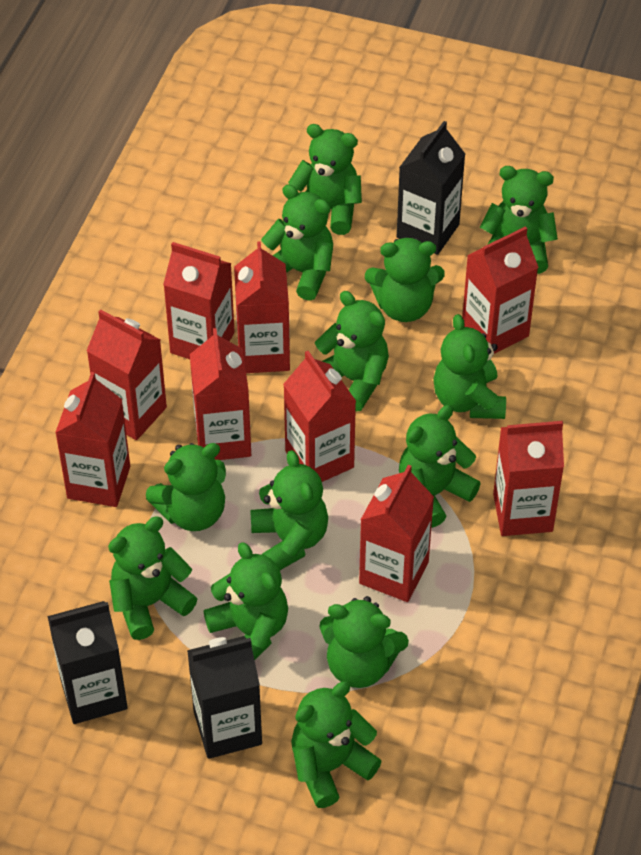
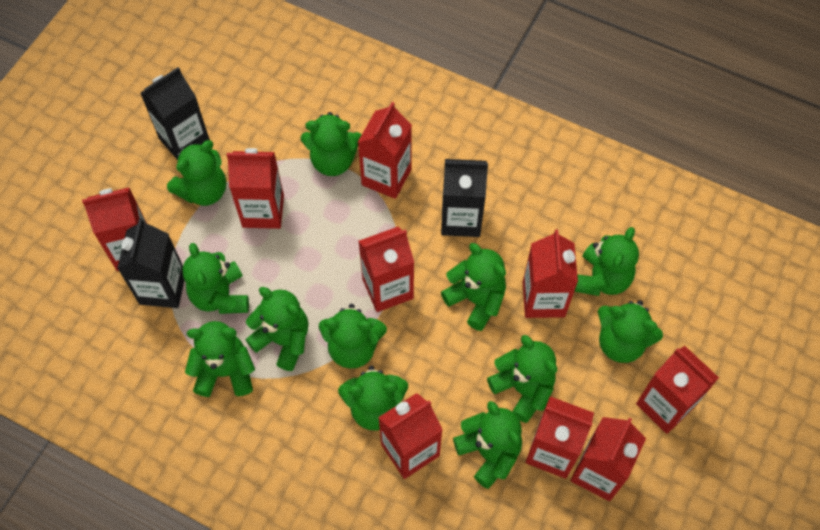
green teddy bear: [108,517,197,640] [146,443,226,531] [204,542,288,660] [250,450,328,570] [261,184,333,301] [288,124,362,235] [291,681,382,808] [315,291,389,412] [319,596,409,688] [365,237,445,322] [399,405,481,528] [433,314,506,419] [480,166,558,274] = 13 -> [167,140,226,206] [182,243,249,314] [185,321,255,397] [245,287,309,371] [301,112,362,176] [319,304,387,369] [338,365,408,431] [441,243,506,331] [453,401,522,489] [487,335,557,423] [574,227,639,296] [598,300,663,363] = 12

